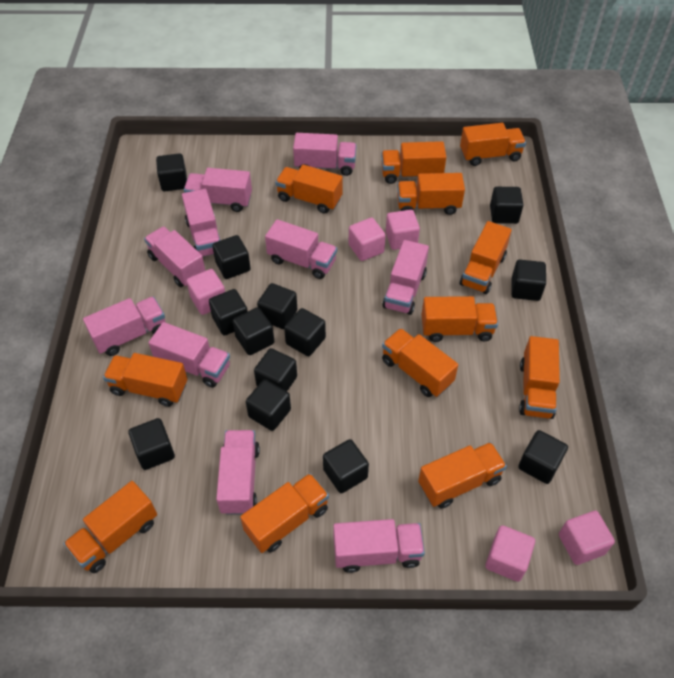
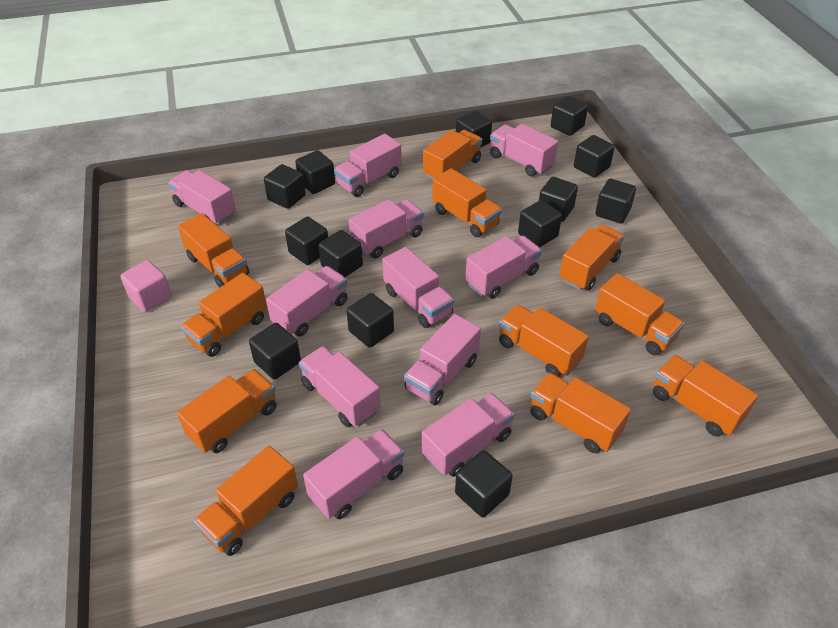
orange truck: [64,481,157,573] [103,353,187,407] [240,473,329,553] [275,165,343,214] [381,141,446,184] [382,328,458,397] [397,173,465,215] [418,442,507,509] [421,296,498,342] [460,123,526,166] [460,221,512,294] [519,336,560,419] = 12 -> [177,369,277,453] [178,213,249,287] [181,273,267,357] [194,446,298,556] [423,130,482,180] [432,168,502,237] [499,305,589,377] [531,373,631,453] [559,225,624,291] [595,273,685,355] [653,355,758,437] = 11
pink cube: [186,269,225,315] [349,218,386,261] [386,210,420,250] [485,525,535,582] [559,511,615,565] = 5 -> [120,260,172,312] = 1
pink truck: [83,297,166,356] [144,227,205,287] [148,322,230,388] [182,189,221,257] [184,168,252,212] [216,430,260,515] [265,219,337,279] [293,133,356,176] [333,519,425,573] [382,240,429,315] = 10 -> [168,170,236,225] [266,266,348,337] [299,346,380,427] [303,429,404,519] [334,134,402,197] [349,199,424,258] [382,247,454,328] [404,314,481,405] [422,393,514,477] [465,236,542,299] [490,124,558,177] = 11

